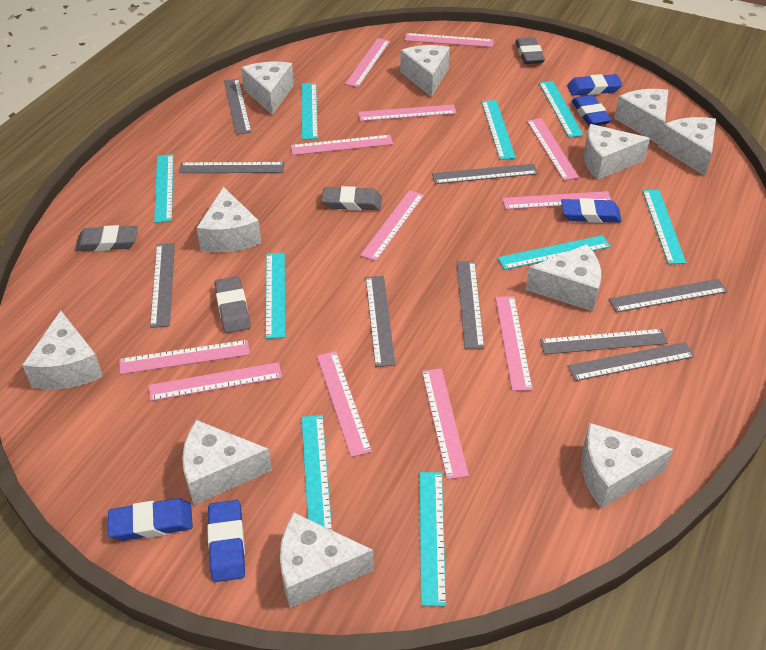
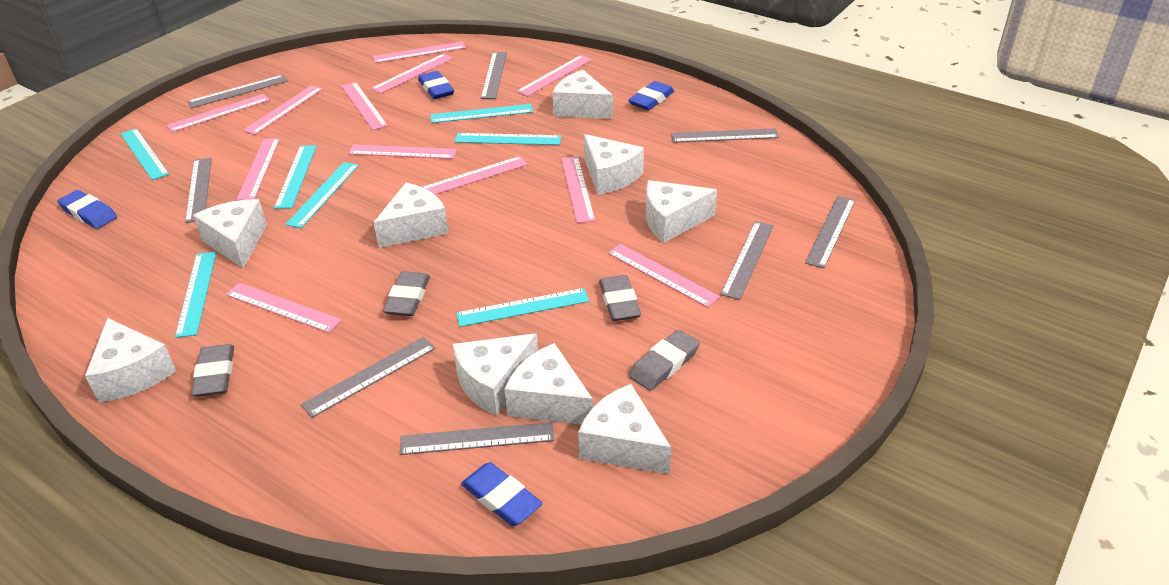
blue eraser: [108,498,193,541] [207,500,245,582] [561,198,622,223] [567,74,623,96] [572,95,612,126] = 5 -> [57,190,117,229] [418,71,454,99] [461,462,543,526] [628,81,674,110] = 4
grey ruler: [150,243,175,328] [179,162,285,173] [224,79,252,135] [366,276,395,367] [432,164,538,184] [457,261,484,349] [540,329,668,354] [568,342,695,381] [609,279,728,313] = 9 -> [185,158,212,223] [187,75,288,108] [301,337,436,418] [400,422,554,455] [481,52,507,99] [671,128,779,143] [720,221,774,300] [805,196,856,268] = 8
turquoise ruler: [154,154,174,223] [265,253,285,339] [301,83,318,140] [301,415,332,530] [420,472,446,606] [482,100,516,160] [498,235,611,270] [539,81,584,138] [643,190,686,264] = 9 -> [120,128,169,180] [175,252,216,338] [274,145,317,209] [285,162,359,228] [430,104,533,123] [454,133,561,145] [456,288,589,327] = 7
white cheese: [22,311,103,390] [182,420,272,505] [197,187,262,252] [241,62,294,115] [280,512,374,608] [400,45,450,97] [526,244,601,311] [581,423,673,508] [584,124,650,180] [614,89,668,145] [658,117,716,176] = 11 -> [85,318,176,402] [193,199,267,269] [373,183,449,248] [453,333,538,416] [505,343,593,425] [552,70,613,119] [578,384,671,474] [584,134,644,195] [646,180,717,243] = 9

